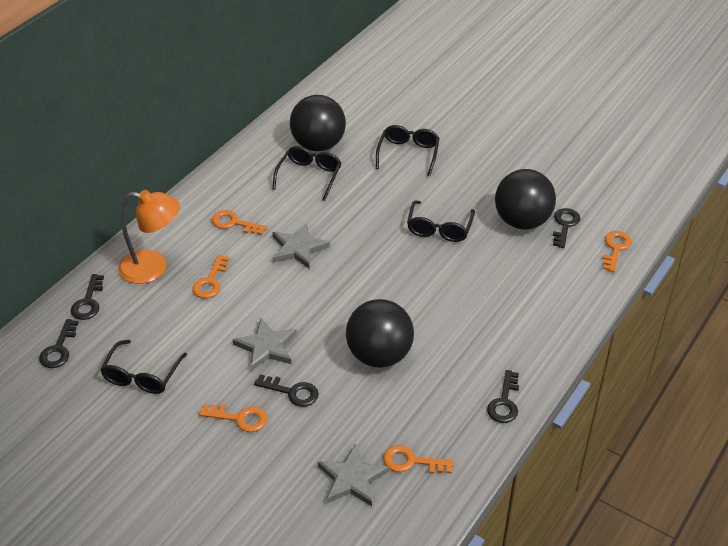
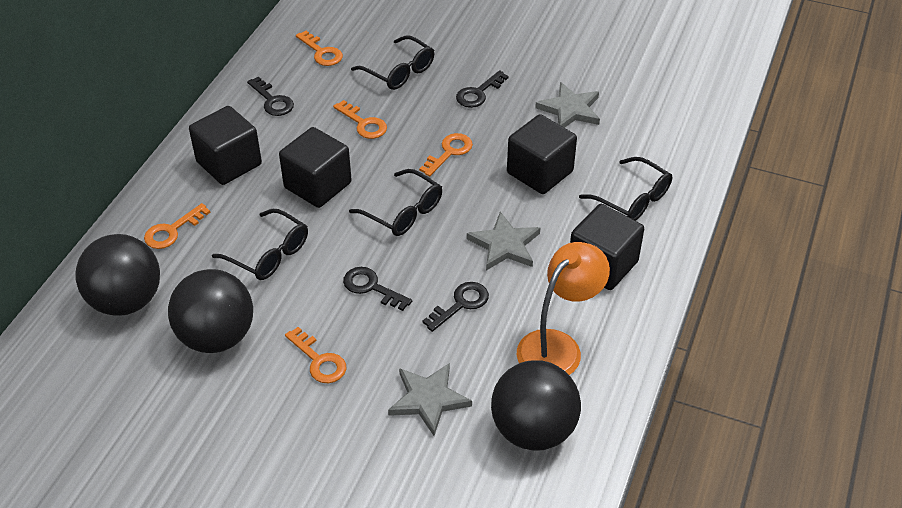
black cube: none = 0 -> [189,106,262,185] [279,127,352,208] [507,114,577,194] [570,204,644,290] = 4
black key: [39,319,79,368] [70,274,104,320] [254,374,319,407] [487,370,519,423] [553,208,580,248] = 5 -> [247,76,294,116] [343,267,412,311] [422,282,489,332] [456,70,509,108] = 4

